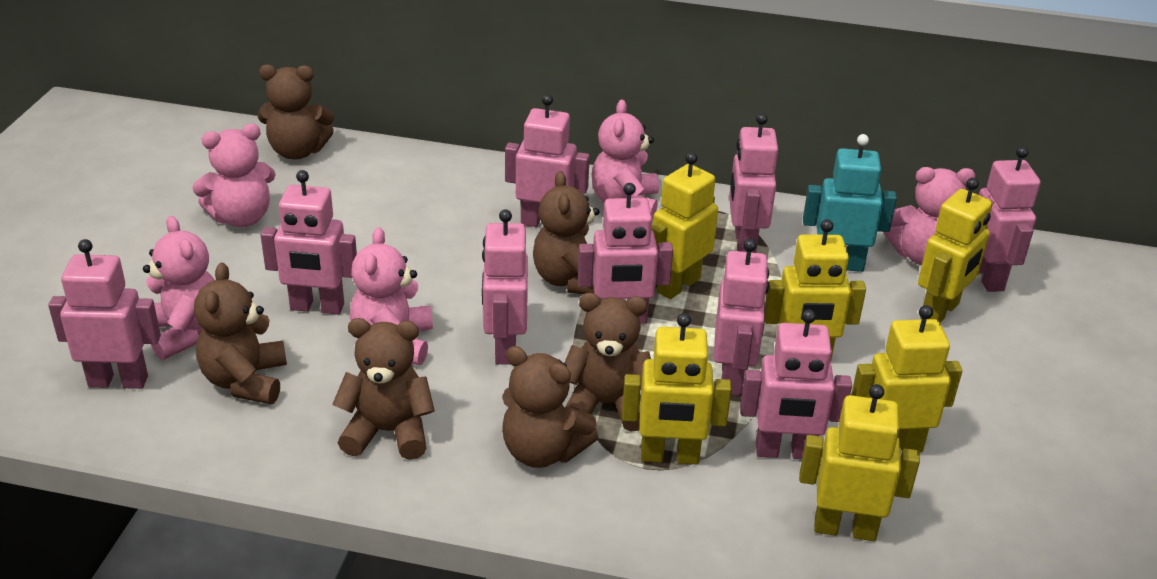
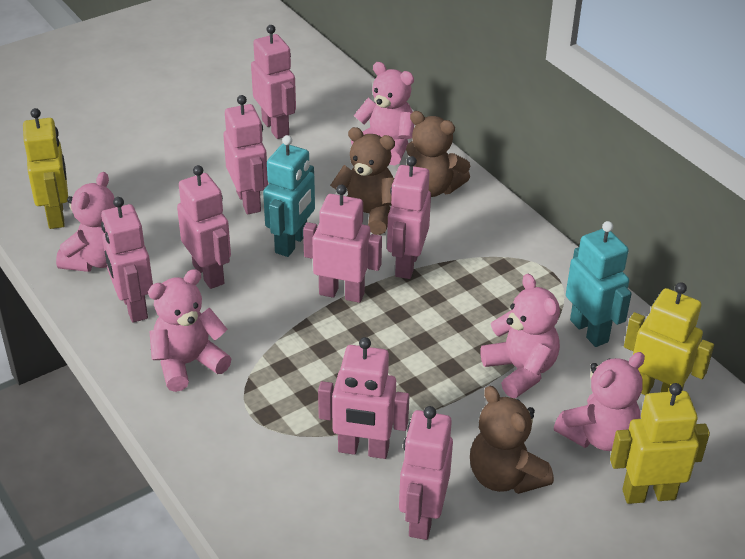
brown teddy bear: [194,263,287,404] [258,65,334,159] [332,318,435,460] [502,346,598,468] [533,171,600,294] [564,293,651,432] = 6 -> [330,127,395,235] [406,111,470,197] [470,386,554,494] = 3
pink robot: [48,239,161,389] [261,170,357,315] [482,209,528,364] [505,94,590,227] [578,183,673,324] [714,239,769,396] [729,113,778,253] [740,309,852,459] [979,146,1041,292] = 9 -> [101,197,153,322] [177,165,231,289] [223,95,268,214] [251,25,296,139] [303,184,382,303] [318,337,410,459] [387,156,431,279] [399,406,453,540] = 8
turquoise robot: [803,134,897,272] = 1 -> [263,135,315,257] [566,221,632,347] = 2
yellow robot: [622,313,732,465] [651,152,718,299] [765,219,866,361] [799,384,920,541] [851,305,963,453] [918,178,993,322] = 6 -> [23,108,68,229] [610,383,710,504] [624,282,714,395] = 3

